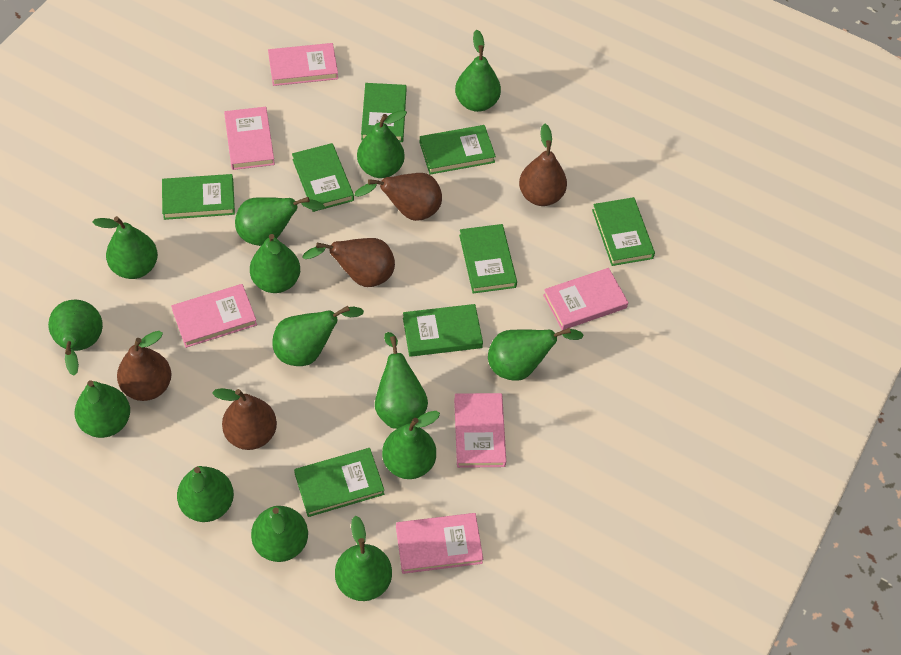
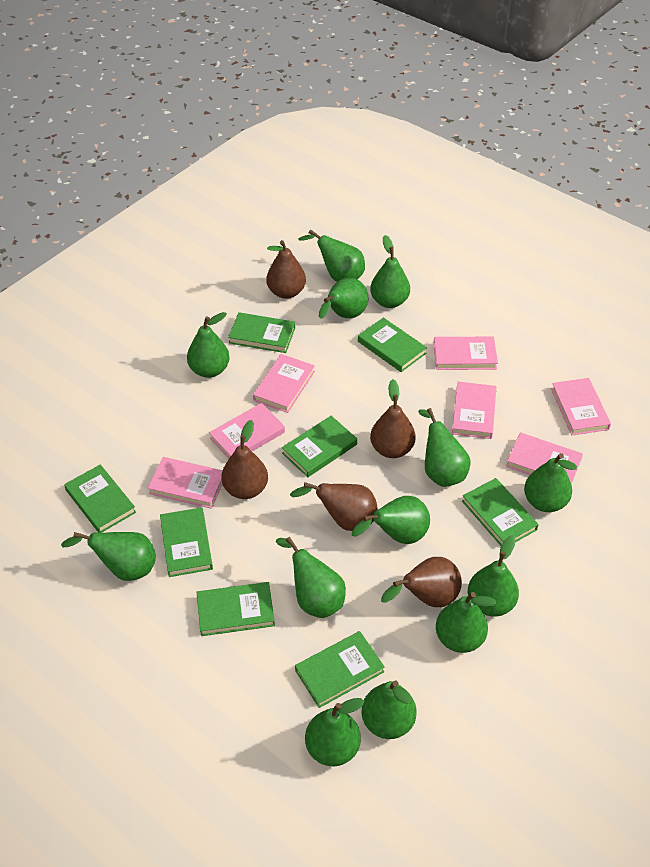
green pear: [48,300,103,376] [75,380,130,438] [92,216,158,279] [177,466,234,522] [235,197,325,246] [250,234,300,293] [251,506,308,562] [272,306,364,366] [335,516,392,601] [357,110,407,178] [375,332,428,429] [382,411,440,479] [455,30,501,112] [488,328,583,381] = 14 -> [61,532,156,581] [187,312,230,378] [276,537,346,618] [298,229,365,282] [305,698,365,766] [319,278,369,319] [352,496,430,544] [362,680,416,739] [370,235,410,308] [418,408,471,487] [436,592,496,653] [468,535,519,616] [524,453,577,512] = 13
pink book: [171,284,257,348] [224,107,275,170] [268,43,338,86] [396,513,483,574] [454,393,506,468] [543,268,628,330] = 6 -> [148,457,223,509] [209,403,285,459] [253,354,315,413] [433,337,498,370] [452,382,496,439] [506,432,583,484] [551,378,611,435] = 7

